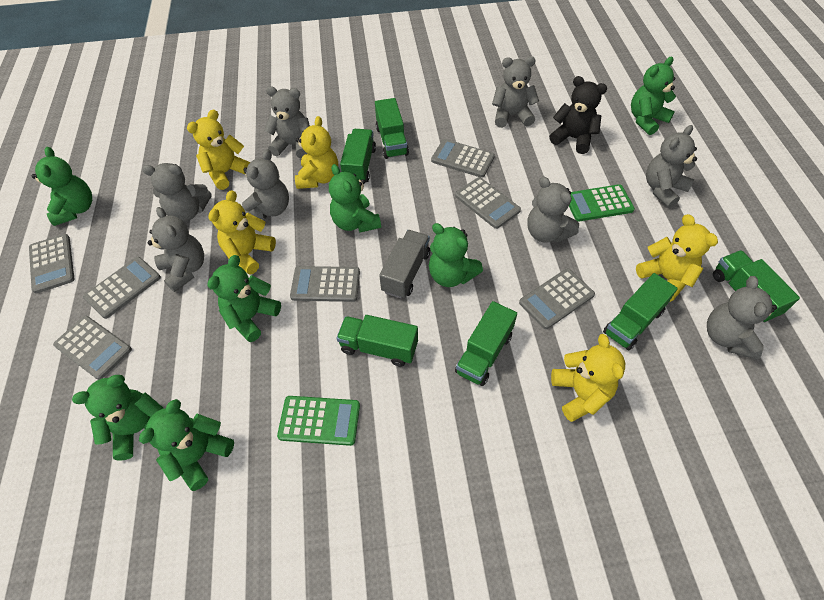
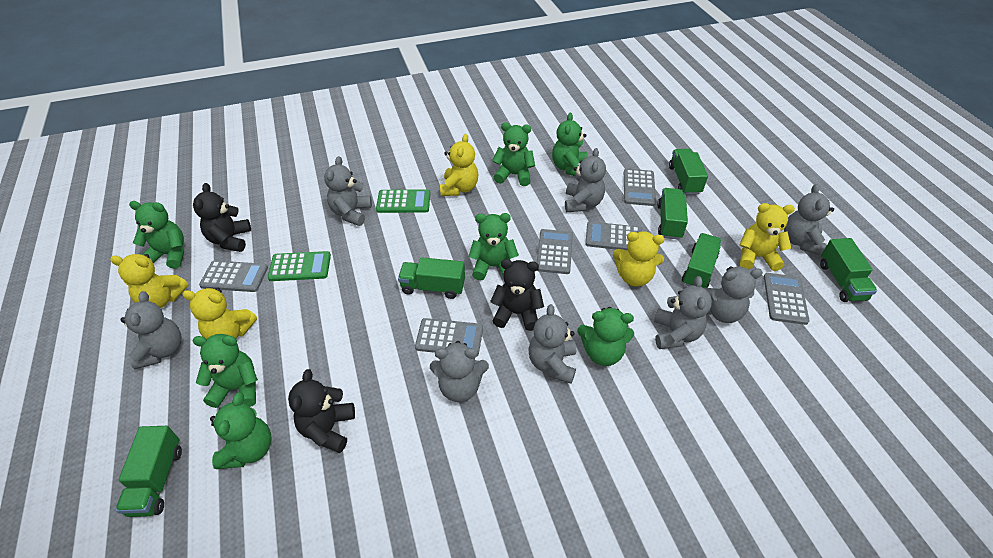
black teddy bear: [549,76,607,154] = 1 -> [193,183,251,252] [288,369,355,453] [490,259,544,331] = 3
grey calculator: [29,234,74,294] [53,316,132,380] [83,257,161,319] [290,266,360,302] [431,139,495,178] [455,177,521,229] [519,269,595,329] = 7 -> [199,260,268,292] [415,318,483,355] [536,229,573,274] [585,221,642,251] [624,169,656,206] [764,273,810,325] = 6
grey truck: [379,230,430,299] = 1 -> none = 0

